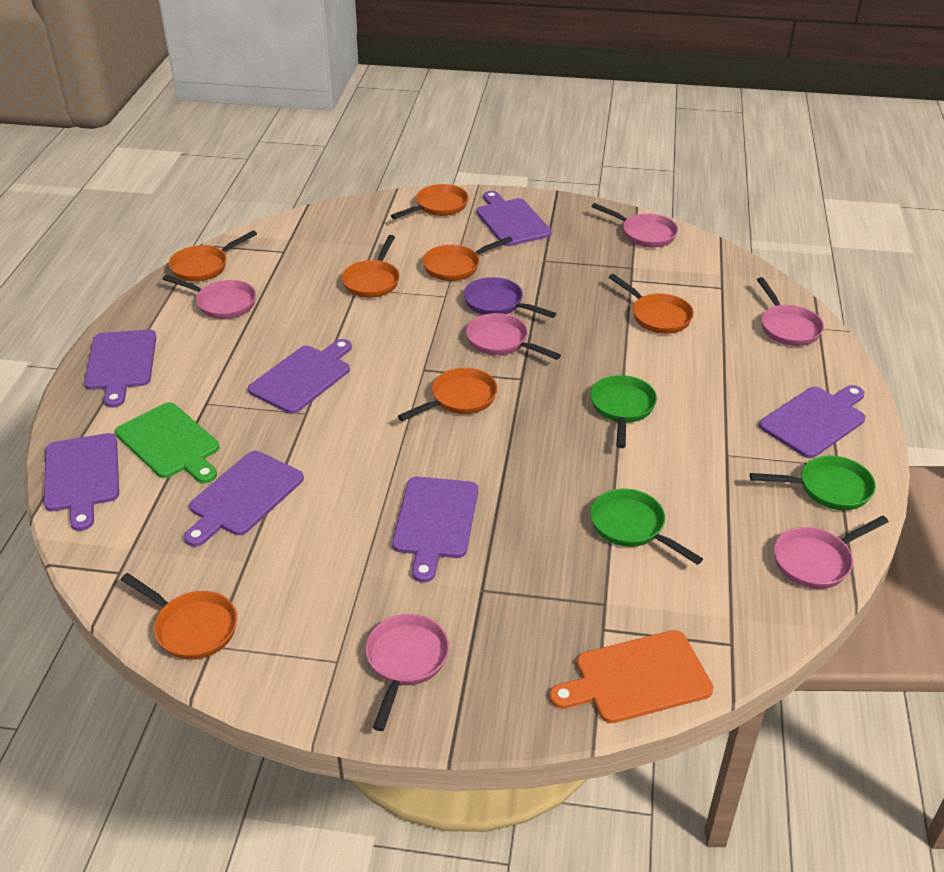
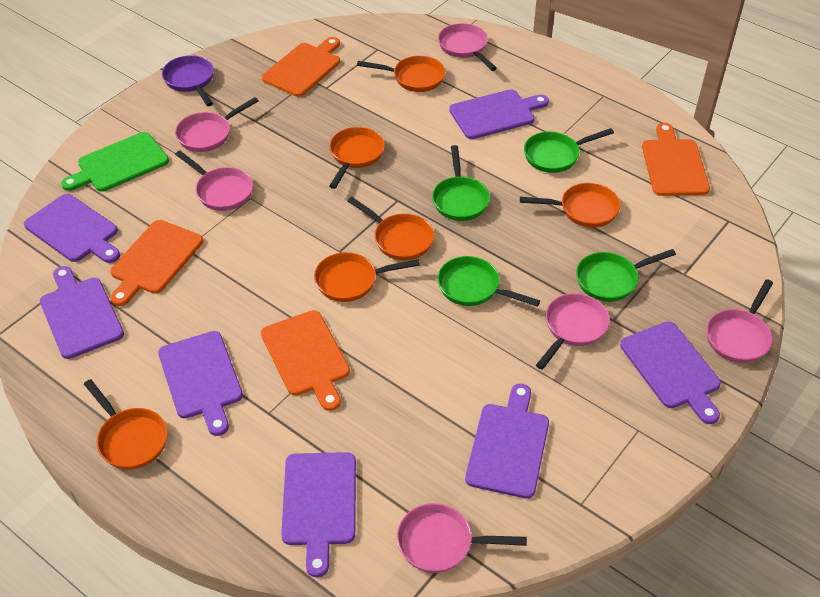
green pan: [590,375,657,448] [590,489,703,565] [750,456,876,510] = 3 -> [432,145,490,221] [438,256,540,307] [524,128,614,173] [576,249,676,302] = 4
orange cutting board: [549,630,713,723] = 1 -> [110,220,203,306] [261,310,350,411] [262,37,340,97] [642,123,710,196] = 4
orange pan: [121,573,237,660] [169,230,257,282] [342,235,400,298] [391,184,469,219] [398,368,498,421] [423,236,513,281] [609,274,694,334] = 7 -> [84,379,168,470] [314,252,420,302] [329,127,385,189] [348,197,434,260] [357,56,445,92] [520,183,620,228] = 6

